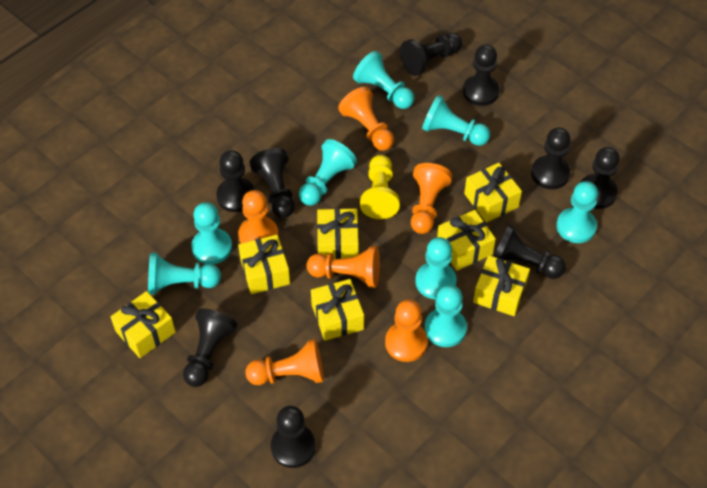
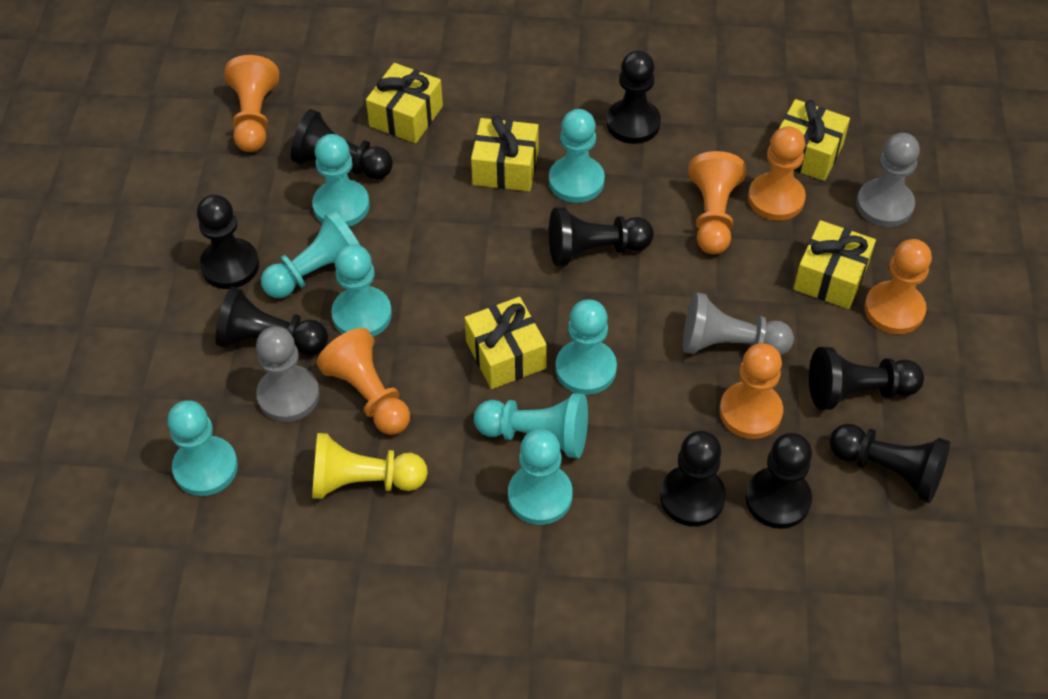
grey pawn: none = 0 -> [256,327,320,422] [683,292,794,356] [856,133,920,227] = 3
yellow gift: [111,291,176,358] [238,235,290,294] [311,279,364,341] [317,208,359,259] [437,210,496,271] [464,163,522,223] [473,255,530,316] = 7 -> [366,63,443,143] [465,297,547,389] [471,116,538,191] [779,99,850,181] [794,220,876,309] = 5

